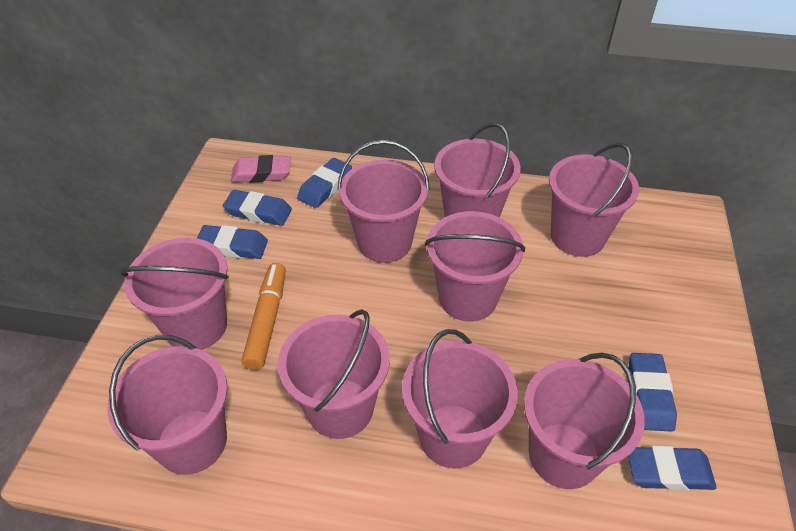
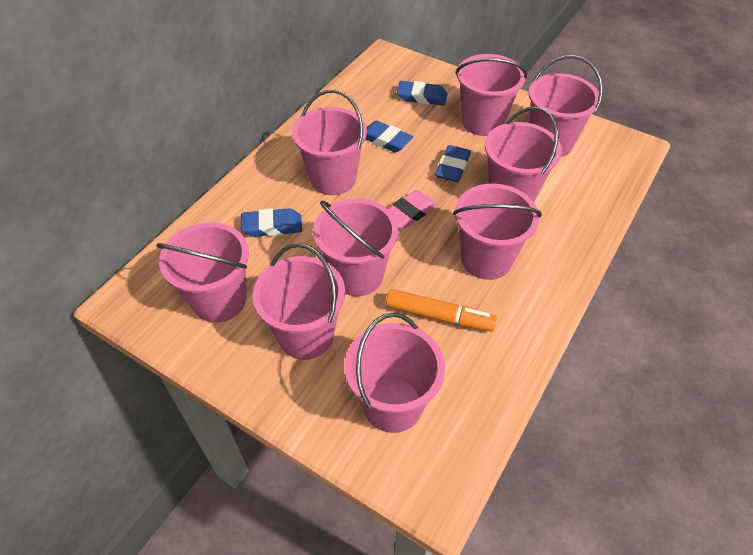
blue eraser: [197,225,268,259] [223,190,292,226] [297,158,352,208] [628,446,717,491] [629,353,677,432] = 5 -> [241,208,302,237] [366,121,413,153] [397,81,447,106] [435,145,471,182] = 4

